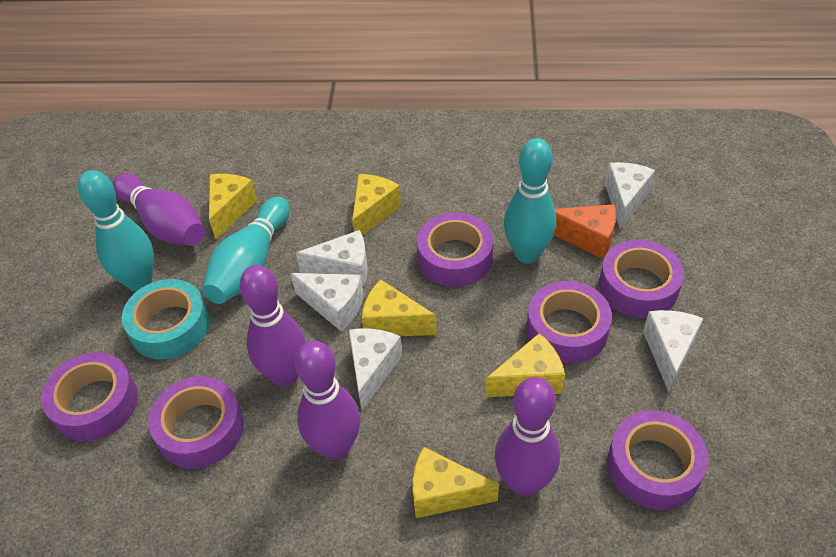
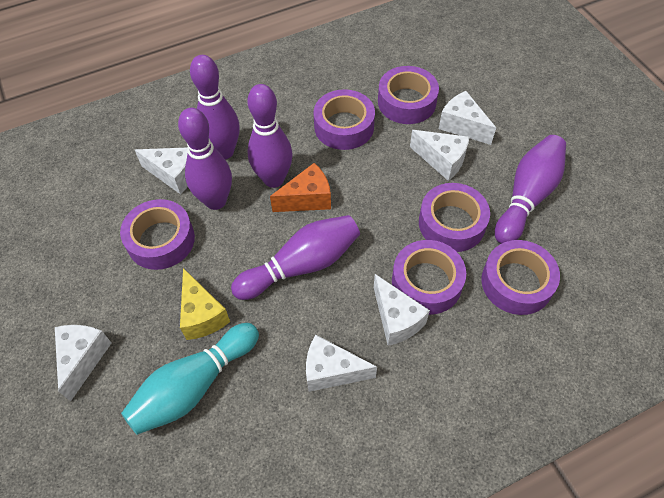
purple bowling pin: [112,173,205,246] [239,265,306,387] [295,340,360,460] [495,377,560,496] = 4 -> [178,108,232,210] [190,55,240,159] [231,215,360,300] [247,84,293,188] [495,135,566,244] = 5
turquoise bowling pin: [78,170,154,292] [202,197,290,304] [504,138,556,263] = 3 -> [121,323,259,435] = 1
turquoise tape: [122,279,209,360] = 1 -> none = 0
white cheese: [291,273,364,331] [296,230,368,287] [349,328,402,411] [605,162,655,229] [643,310,704,392] = 5 -> [55,325,111,402] [135,147,188,194] [306,334,377,392] [374,274,430,346] [410,130,469,181] [439,91,496,145] = 6
yellow cheese: [209,174,257,240] [352,174,401,236] [362,280,437,336] [413,447,499,518] [485,333,565,397] = 5 -> [180,268,230,340] = 1

